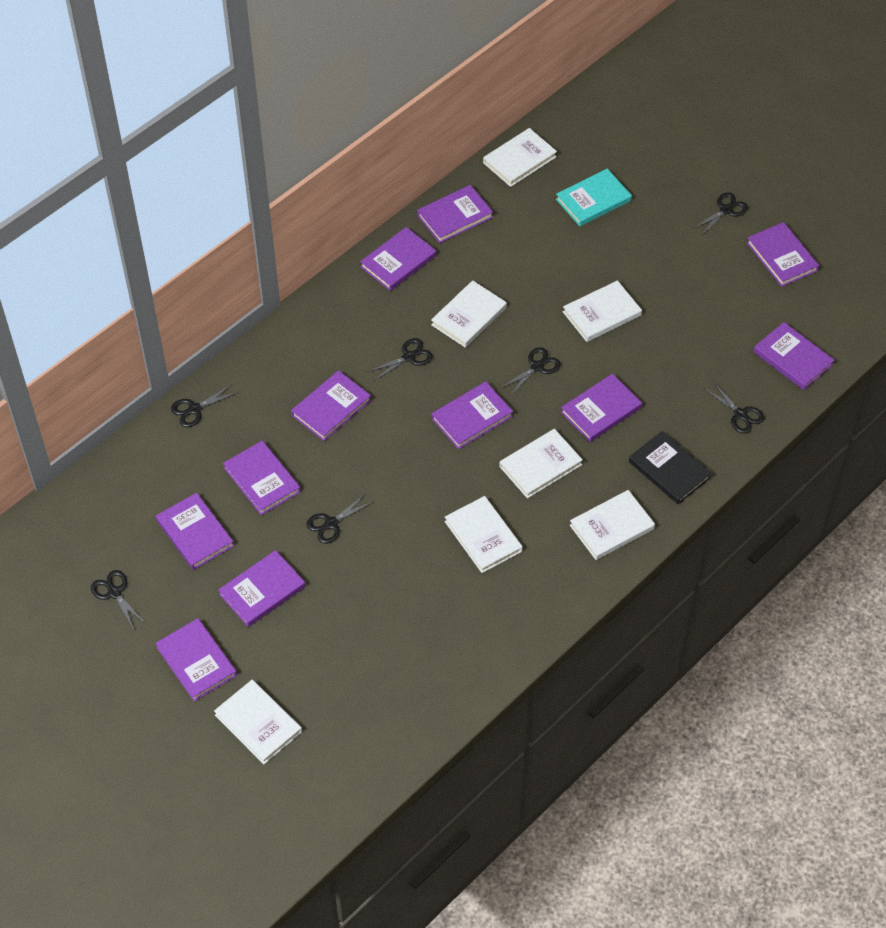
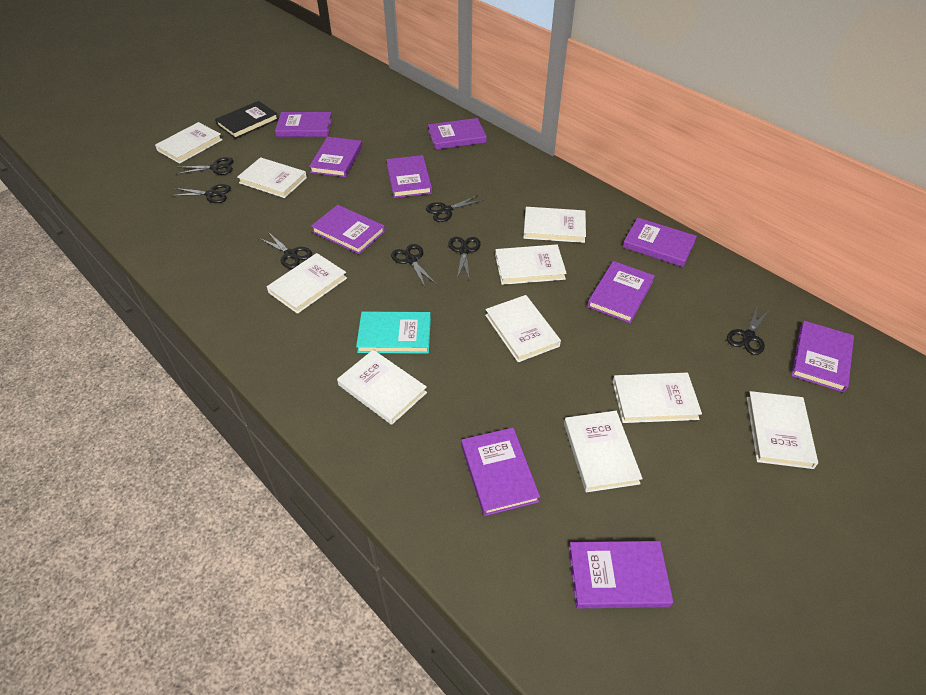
purple book: [156,493,234,570] [156,618,237,701] [218,550,306,627] [223,441,301,515] [291,370,371,441] [360,227,436,291] [417,185,493,243] [431,382,513,449] [561,374,642,442] [747,222,819,287] [753,322,835,390] = 11 -> [275,112,332,137] [309,137,362,177] [311,205,385,254] [386,155,432,198] [428,118,487,150] [461,428,540,516] [569,541,673,608] [587,261,655,323] [623,218,697,267] [791,321,854,393] = 10
white book: [214,680,302,764] [431,280,507,348] [445,496,523,573] [483,128,557,187] [499,429,583,498] [563,280,642,342] [570,490,655,560] = 7 -> [155,122,223,164] [237,157,307,198] [267,253,347,314] [337,350,427,425] [485,295,561,362] [495,244,567,285] [523,207,586,243] [564,411,643,492] [612,373,702,423] [746,391,818,469] = 10

